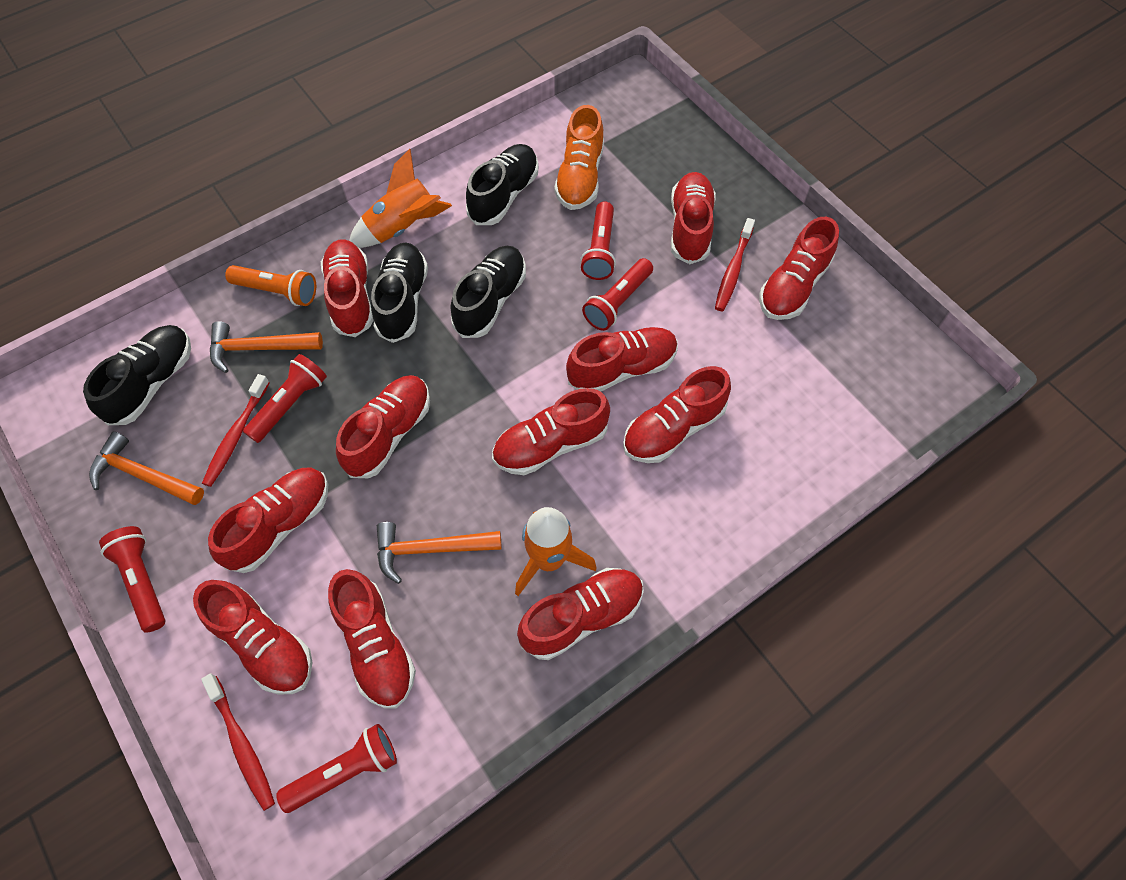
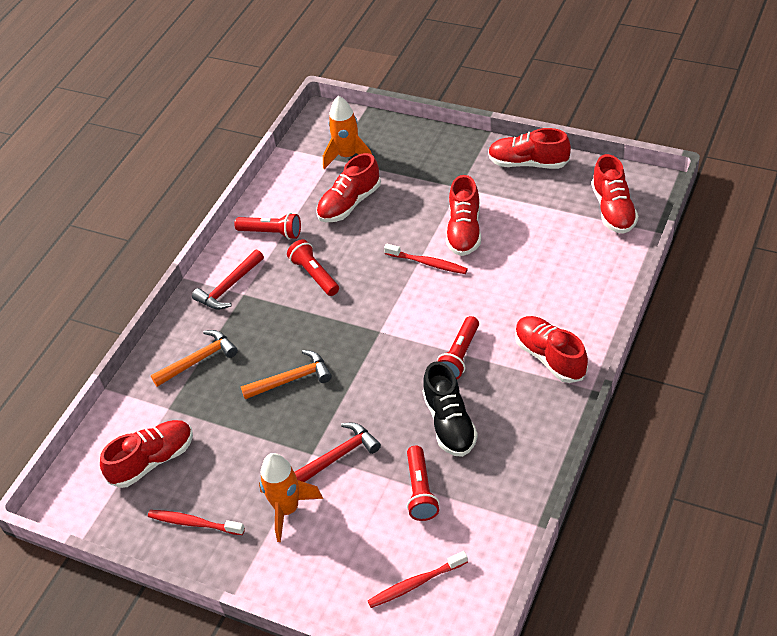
black shoe: [83,325,191,425] [371,243,428,343] [451,246,526,338] [466,144,538,225] = 4 -> [423,361,478,457] = 1
orange flashlight: [225,265,316,306] = 1 -> none = 0
orange hammer: [89,431,204,505] [210,321,323,373] [377,522,502,584] = 3 -> [151,330,238,387] [241,350,332,399] = 2
orange shoe: [554,105,604,210] = 1 -> none = 0
red flashlight: [99,526,165,633] [243,354,327,443] [276,724,397,813] [580,202,616,280] [582,258,653,331] = 5 -> [234,213,301,239] [287,239,339,296] [407,446,439,521] [437,316,479,379] = 4
red hammer: none = 0 -> [192,250,264,310] [294,423,381,482] = 2
red shoe: [193,580,312,695] [208,468,328,573] [321,240,373,337] [328,569,416,709] [336,375,430,478] [492,388,610,475] [517,568,644,660] [566,327,678,391] [623,366,731,463] [671,172,716,264] [759,217,839,320] = 11 -> [100,420,193,488] [317,153,381,222] [446,175,481,256] [488,128,571,169] [515,316,588,383] [592,154,638,234] = 6

